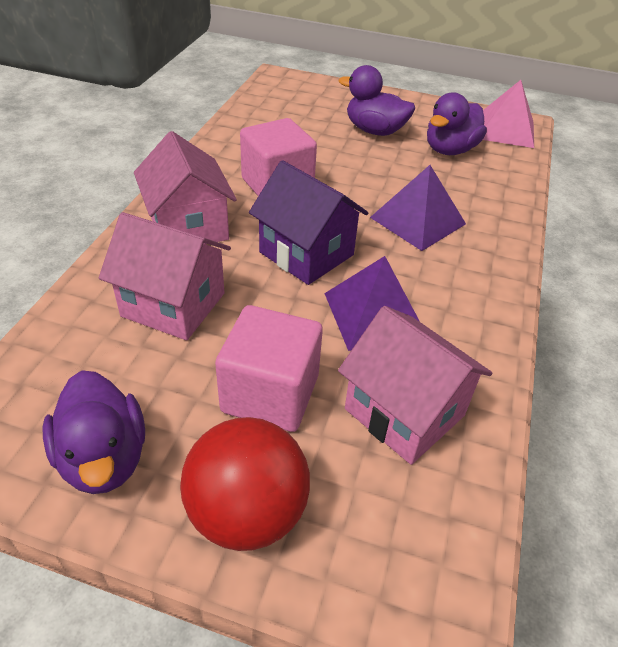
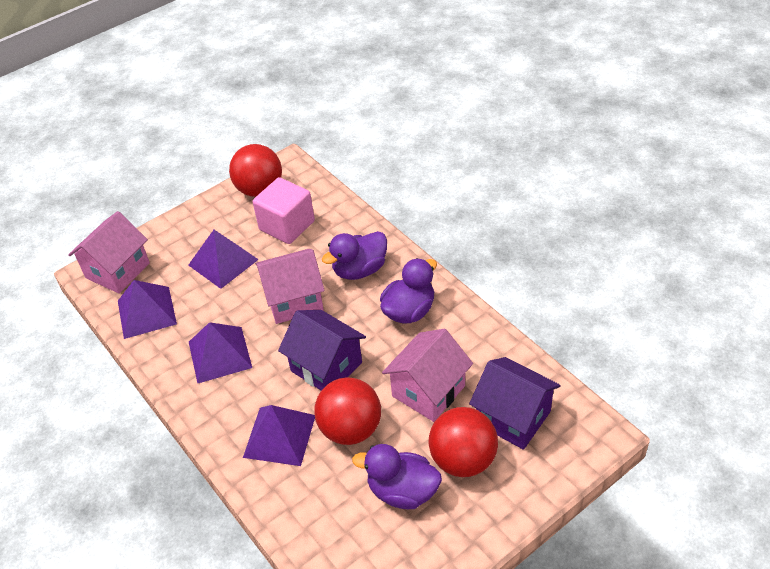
pink cube: [215,305,323,432] [240,118,317,196] = 2 -> [253,177,315,244] = 1
pink pyramid: [483,80,534,148] = 1 -> none = 0
purple house: [249,160,368,285] = 1 -> [278,310,366,390] [469,357,561,450] = 2
purple pyramid: [324,256,420,351] [370,165,466,251] = 2 -> [118,280,177,339] [188,230,259,289] [189,322,252,383] [243,405,315,466] = 4
red ball: [180,417,310,551] = 1 -> [229,144,282,197] [314,377,381,445] [428,407,498,477] = 3

